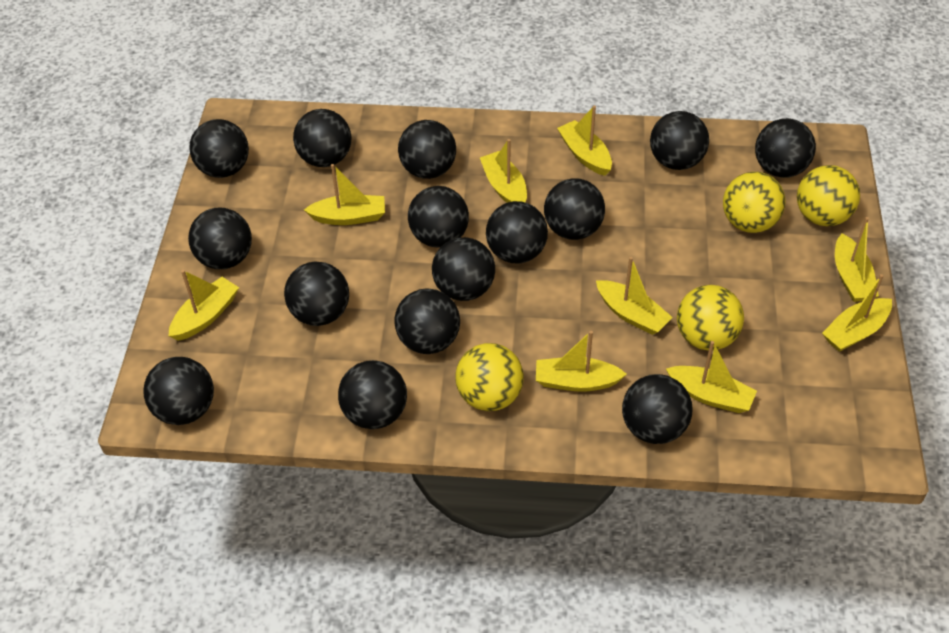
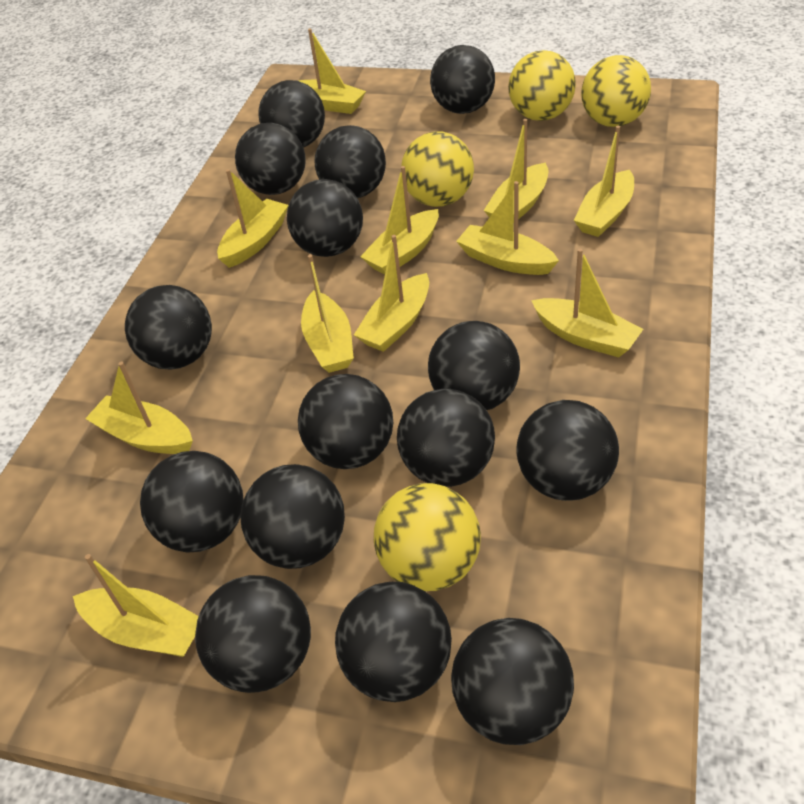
yellow boat: [168,270,239,341] [304,164,385,225] [480,139,527,203] [536,331,627,392] [557,105,612,176] [596,257,673,335] [666,341,757,413] [822,274,892,352] [835,217,879,302] = 9 -> [73,554,199,657] [85,362,193,454] [217,169,289,268] [298,28,366,114] [301,254,354,373] [354,235,429,352] [360,166,439,274] [456,181,559,275] [484,119,548,219] [531,248,643,357] [574,126,634,237] = 11

